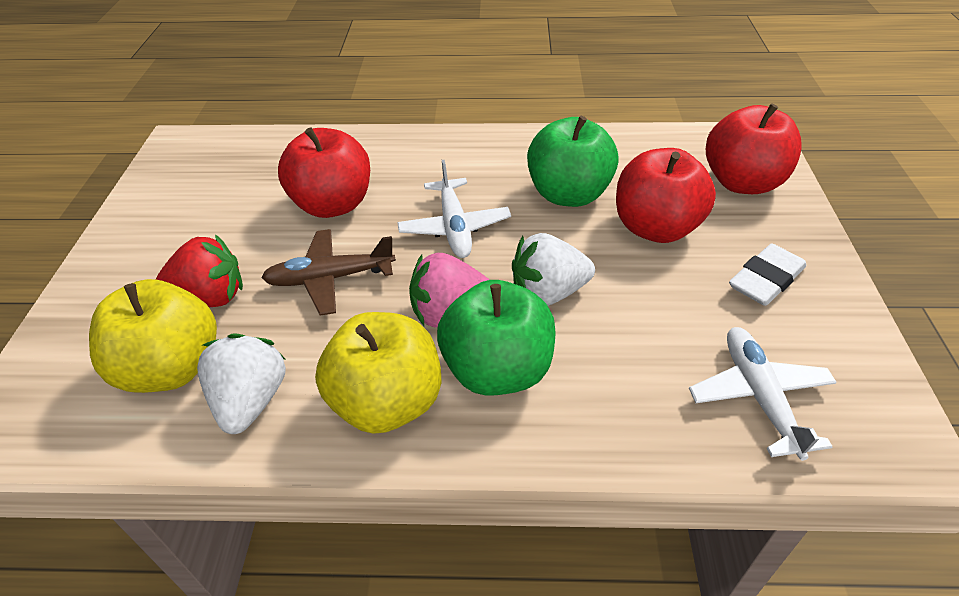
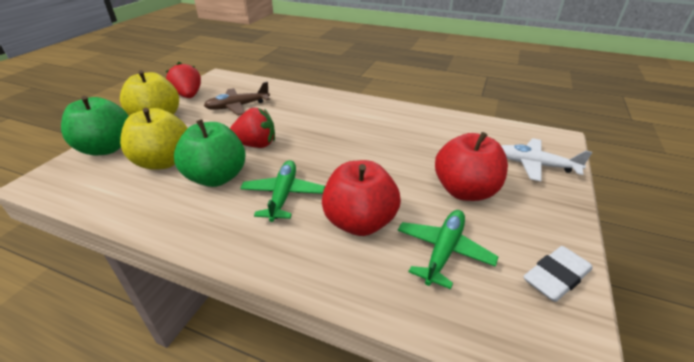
green plane: none = 0 -> [240,160,325,222] [398,210,498,289] = 2
pink strawberry: [409,253,489,328] = 1 -> none = 0
red apple: [278,127,370,218] [616,148,716,243] [706,103,802,194] = 3 -> [322,160,401,236] [435,132,508,201] = 2
red strawberry: [155,234,243,307] = 1 -> [165,62,201,98] [230,108,275,148] = 2
white plane: [397,160,511,258] [689,327,837,461] = 2 -> [501,138,592,181] = 1
white strawberry: [197,333,286,434] [512,233,595,306] = 2 -> none = 0

